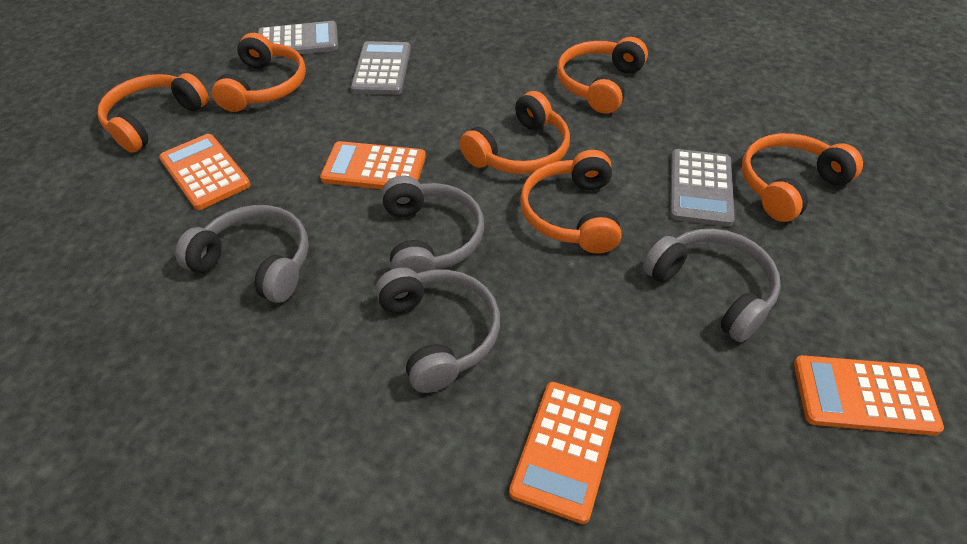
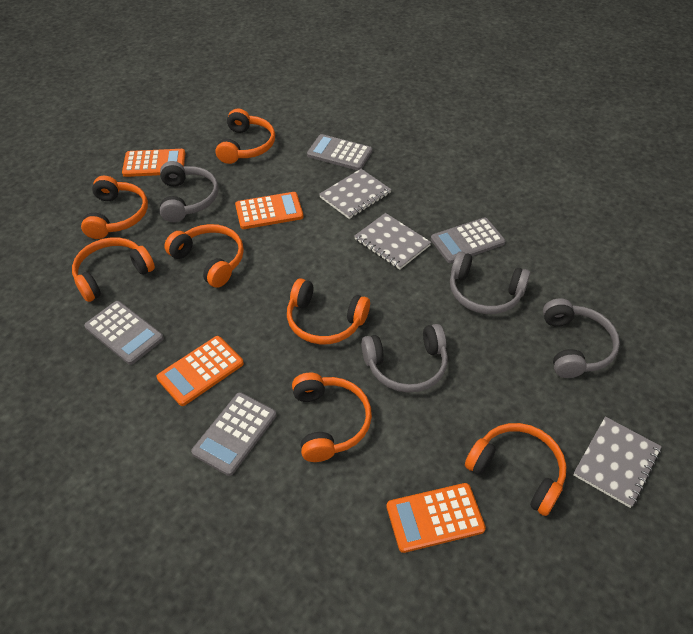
grey calculator: [258,21,338,57] [350,41,411,95] [670,149,735,227] = 3 -> [84,301,164,365] [191,392,276,476] [307,134,372,170] [431,217,505,263] = 4
grey notebook: none = 0 -> [319,169,392,219] [354,213,431,270] [573,416,662,508] = 3
orange headphones: [98,73,209,153] [212,33,306,112] [459,91,570,174] [520,150,622,254] [557,37,648,114] [742,133,863,222] = 6 -> [72,237,155,302] [81,176,148,239] [164,224,244,288] [216,109,275,164] [287,278,370,345] [292,372,372,462] [465,423,566,516] = 7

